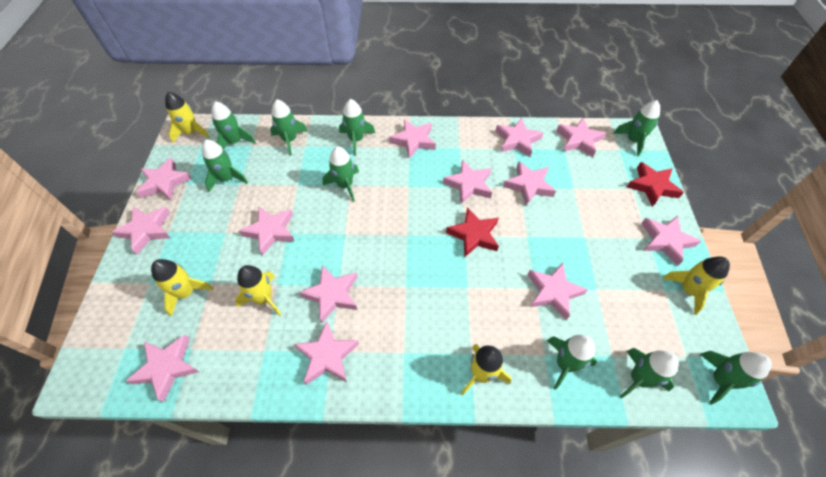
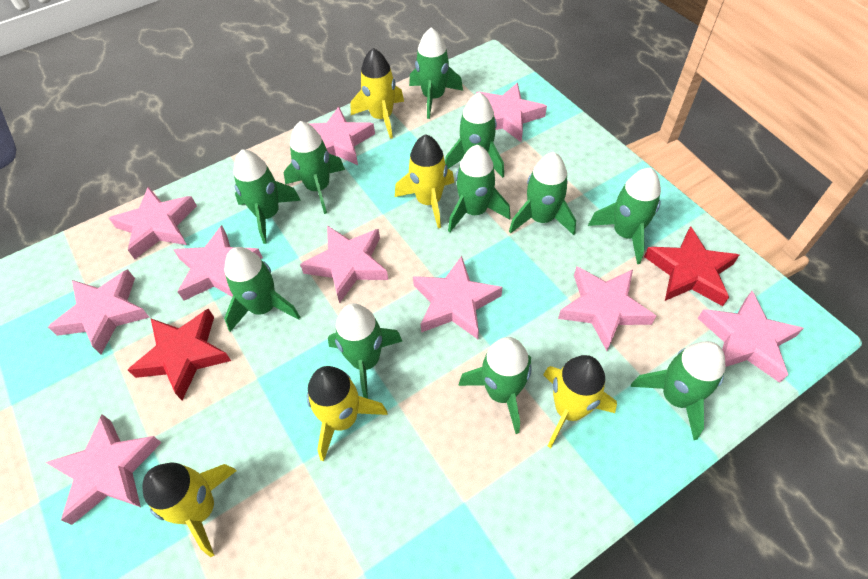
green rocket: [202,140,248,192] [211,101,255,149] [270,99,308,156] [323,146,359,202] [339,99,375,155] [547,335,597,390] [613,100,660,156] [619,348,679,398] [700,351,772,405] = 9 -> [224,247,300,332] [233,149,301,244] [283,121,345,214] [328,303,402,399] [409,27,463,119] [445,92,504,178] [448,145,511,232] [458,337,532,434] [509,152,576,235] [588,168,661,264] [631,341,726,440] = 11
pink star: [112,207,170,254] [126,334,199,402] [136,158,192,200] [239,207,295,256] [294,321,359,385] [299,265,357,323] [389,119,436,158] [443,160,492,204] [495,118,543,157] [503,161,556,205] [527,263,588,320] [556,118,606,157] [641,215,701,266] = 13 -> [45,414,162,525] [48,269,150,354] [109,187,197,259] [174,225,263,300] [300,225,388,303] [310,106,375,165] [413,256,503,339] [476,83,547,142] [558,266,656,351] [698,291,804,383] = 10

